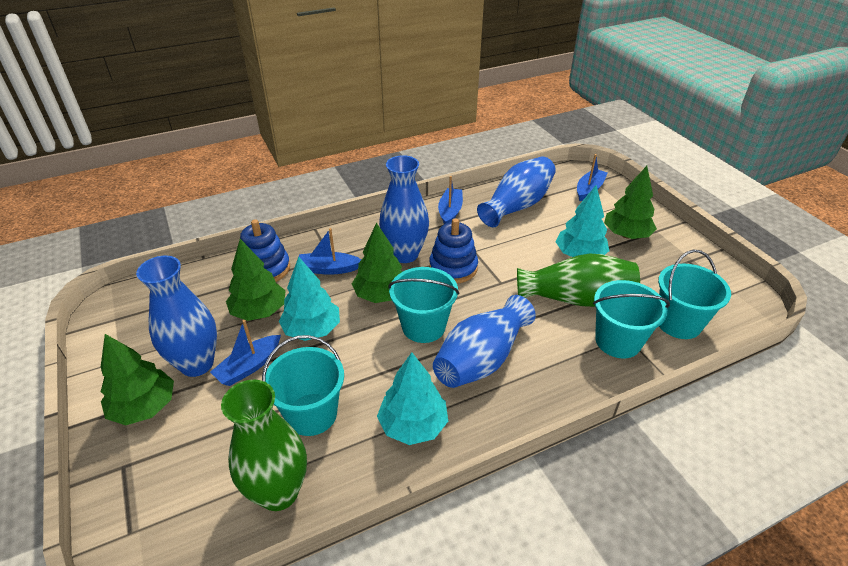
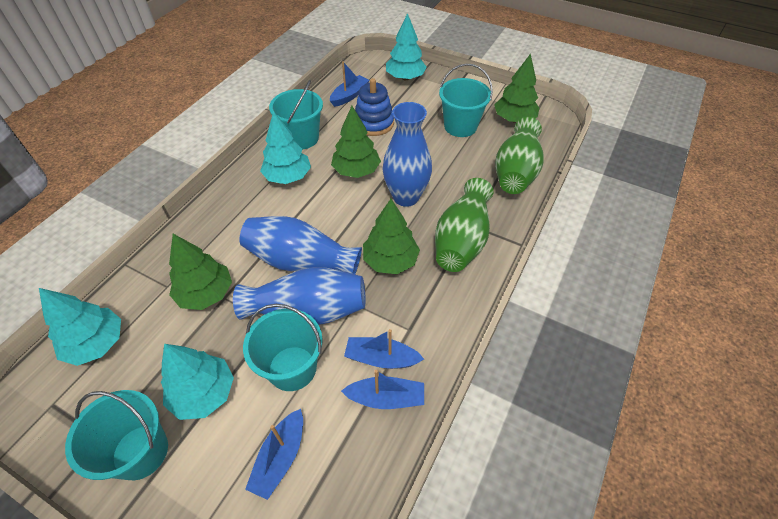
blue stacking toy: [240,220,290,282] [429,218,478,283] = 2 -> [355,78,394,136] = 1
blue vase: [136,256,217,377] [379,155,429,263] [433,295,536,388] [477,157,556,227] = 4 -> [233,267,365,325] [239,216,362,274] [382,102,432,207] = 3
turquoise tree: [279,257,340,341] [377,352,448,445] [556,185,609,257] = 3 -> [39,288,121,366] [161,344,234,420] [260,111,311,184] [386,13,427,80] = 4

